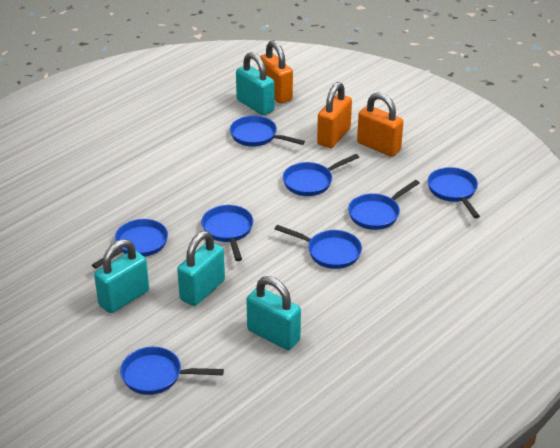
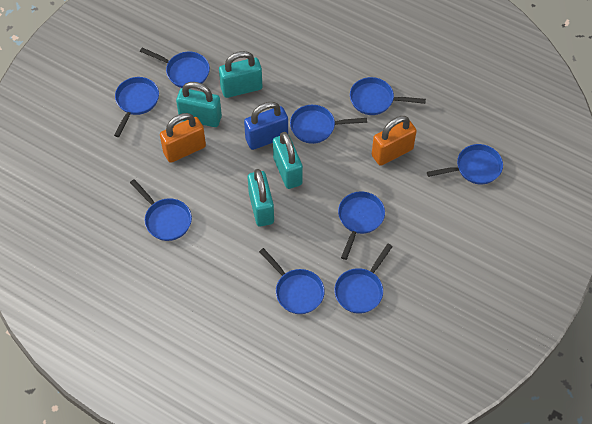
blue padlock: none = 0 -> [244,102,288,150] = 1
blue pan: [92,219,168,269] [120,347,224,395] [201,205,253,261] [230,116,305,147] [275,225,362,269] [283,154,359,196] [348,180,420,230] [428,167,480,218] = 8 -> [114,77,159,137] [130,179,192,241] [140,48,210,88] [259,248,325,314] [290,105,367,144] [334,244,393,314] [338,191,385,260] [350,77,426,115] [427,144,503,184] = 9
orange padlock: [260,40,293,104] [317,82,352,148] [357,92,403,157] = 3 -> [160,113,206,163] [372,116,417,166] = 2

